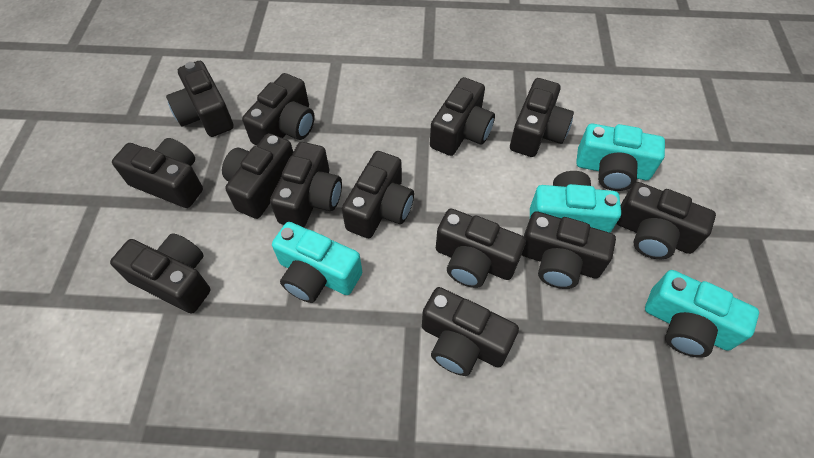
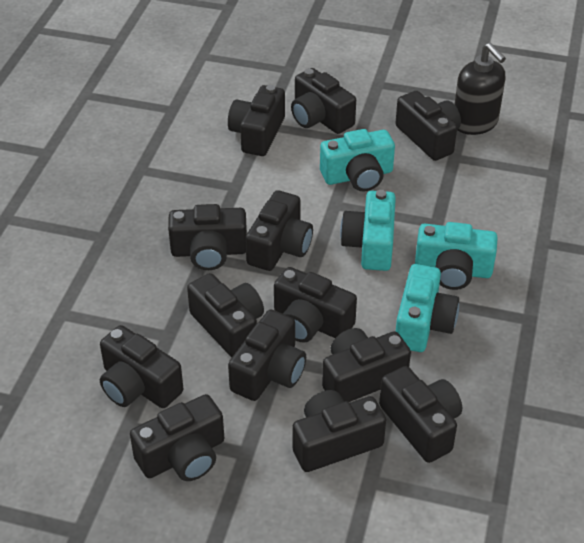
black soap dispenser: none = 0 -> [455,43,506,135] = 1

